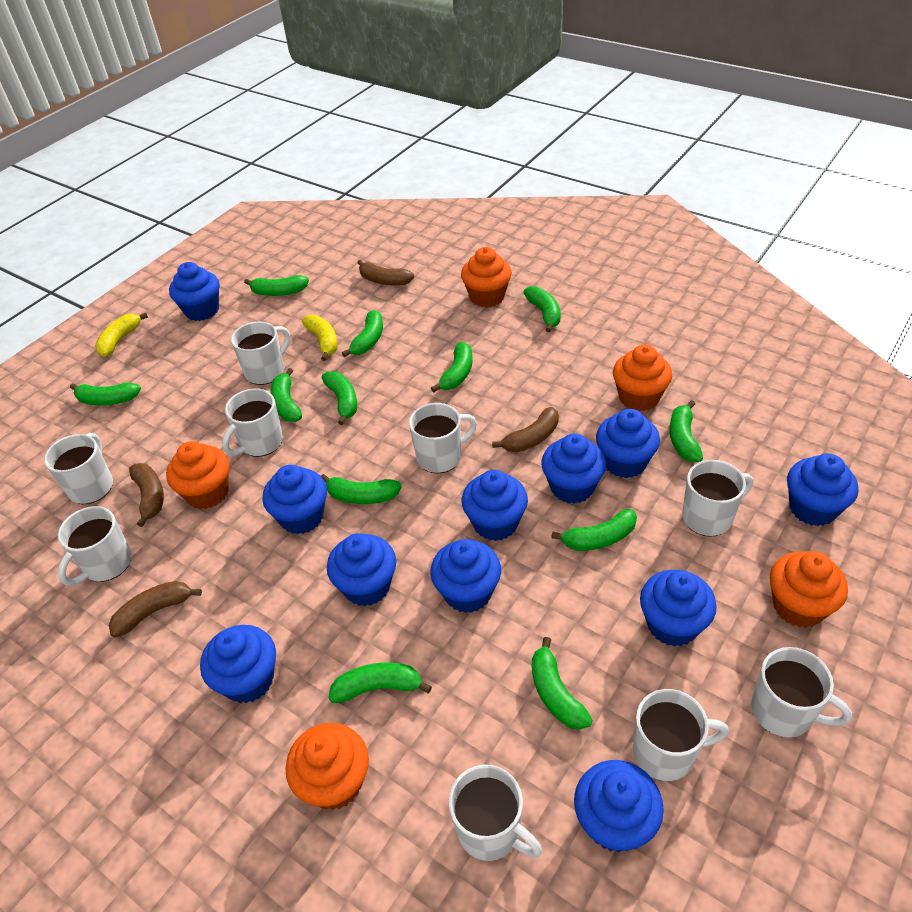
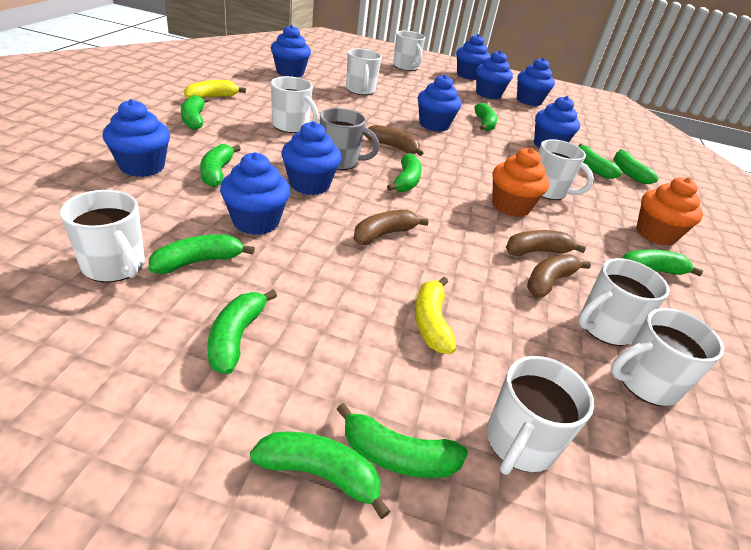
blue cupcake: [169,262,219,321] [200,625,276,703] [262,465,327,534] [327,533,396,606] [430,539,501,613] [462,470,528,541] [541,433,606,504] [574,760,664,852] [596,409,660,478] [640,570,717,647] [787,453,858,526] = 11 -> [102,99,170,177] [220,152,290,235] [271,25,311,77] [282,121,342,195] [418,74,462,132] [456,34,491,80] [476,50,513,99] [517,58,555,106] [534,96,580,148] = 9
green banana: [70,383,141,406] [244,275,309,296] [270,368,302,422] [321,474,402,504] [322,371,357,425] [329,663,432,703] [342,310,383,357] [431,342,472,393] [523,286,560,332] [532,637,592,730] [551,509,637,551] [669,400,703,462] = 12 -> [149,234,255,274] [181,95,209,130] [200,144,241,187] [207,290,277,374] [250,432,391,519] [336,403,468,478] [387,154,422,192] [474,103,498,131] [578,144,622,179] [613,149,659,184] [623,250,703,277] = 11
grey mug: none = 0 -> [320,108,379,170] = 1
orange cupcake: [166,441,229,509] [286,723,369,810] [461,247,512,308] [613,345,672,411] [770,551,848,628] = 5 -> [492,148,550,217] [636,177,703,246] = 2
white mug: [44,433,113,504] [58,506,132,586] [222,389,283,457] [231,321,290,385] [409,403,477,473] [448,765,542,861] [633,689,729,781] [682,460,753,537] [751,647,852,737] = 9 -> [60,190,145,283] [271,76,318,133] [346,48,382,95] [393,31,425,71] [487,356,594,475] [538,139,594,200] [579,258,670,346] [611,308,724,406] = 8

